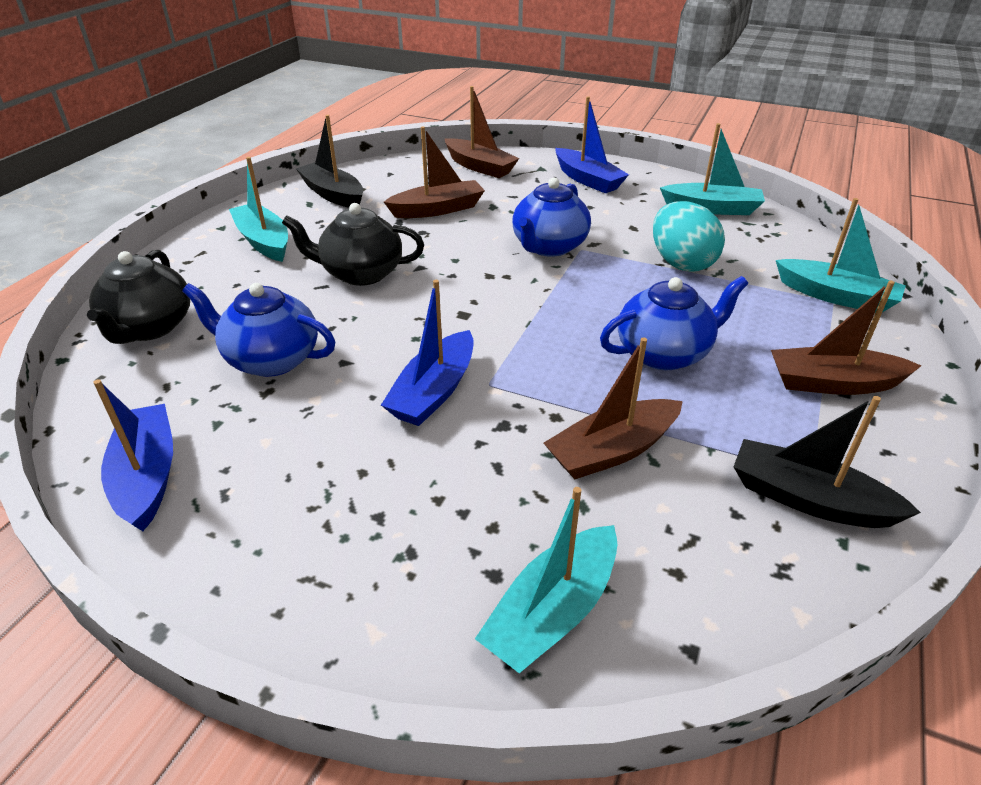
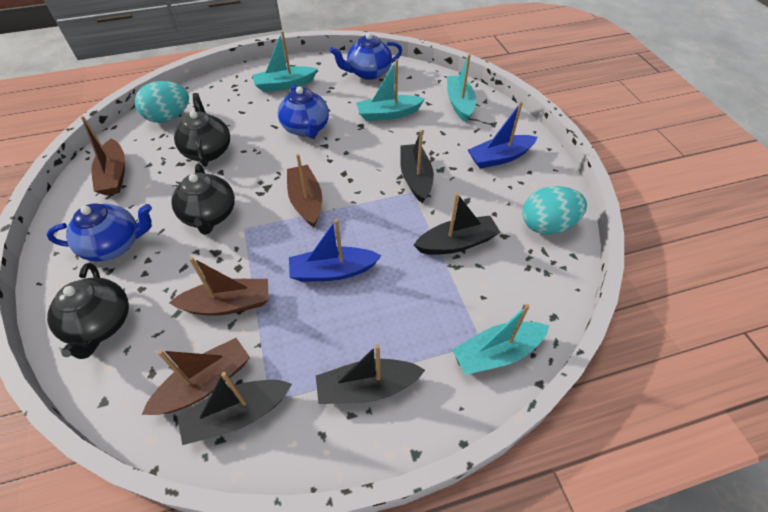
black boat: [296,115,363,208] [734,396,921,528] = 2 -> [177,372,292,445] [316,344,425,404] [400,130,434,203] [414,193,500,255] = 4
black teapot: [87,250,190,344] [282,203,424,286] = 2 -> [47,263,129,359] [171,164,235,235] [174,93,230,167] = 3
blue boat: [93,379,173,531] [381,280,474,426] [555,96,629,193] = 3 -> [289,219,381,282] [468,101,538,169] = 2
turquoise egg: [653,201,725,272] = 1 -> [135,81,189,123] [522,186,587,235] = 2

